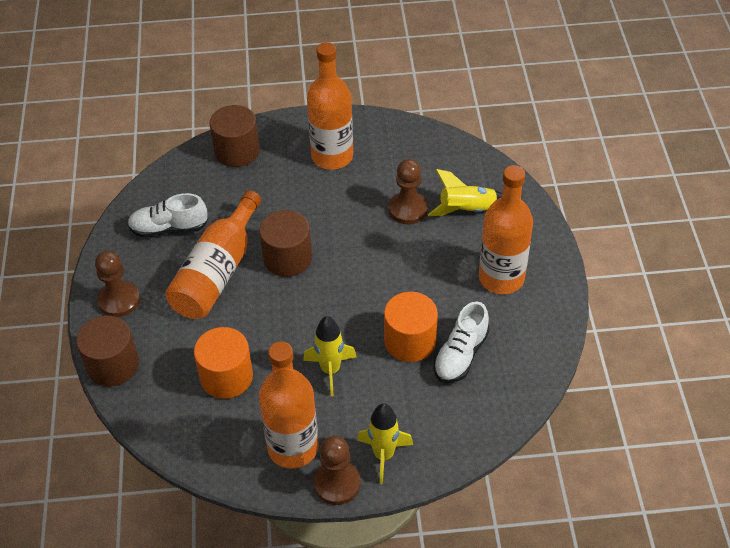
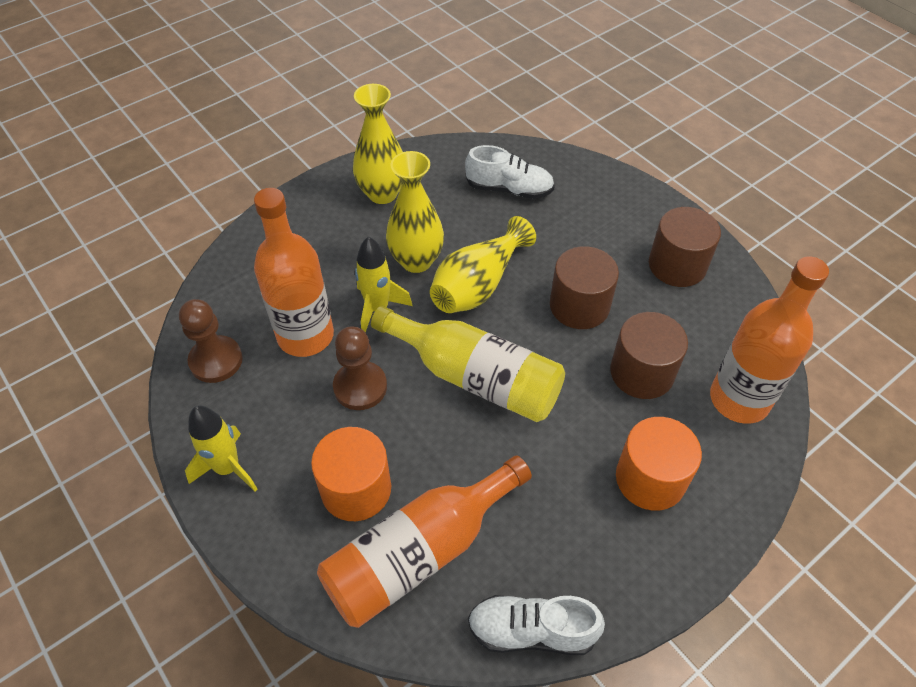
brown pawn: [95,251,140,317] [313,436,361,505] [389,159,428,224] = 3 -> [179,299,243,383] [333,326,387,410] = 2
orange bottle: [165,190,261,319] [259,341,318,468] [307,42,353,170] [479,165,533,294] = 4 -> [254,188,334,357] [317,455,532,628] [710,256,829,424] = 3
yellow bottle: none = 0 -> [371,306,565,422] = 1
yellow rocket: [303,316,357,396] [357,403,413,484] [428,169,502,216] = 3 -> [185,406,257,491] [355,237,412,332] = 2
yellow vase: none = 0 -> [353,84,403,204] [386,151,444,273] [430,216,536,313] = 3

